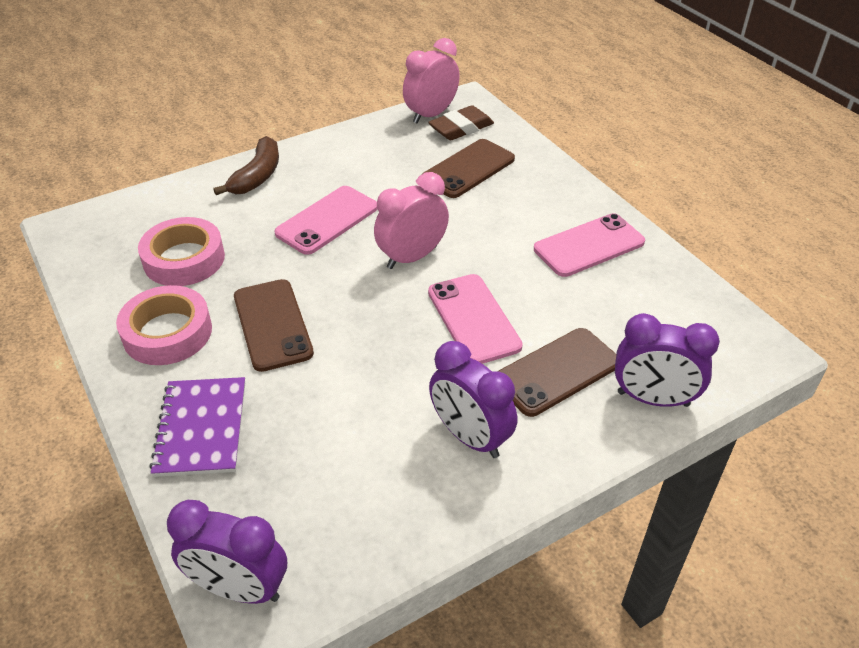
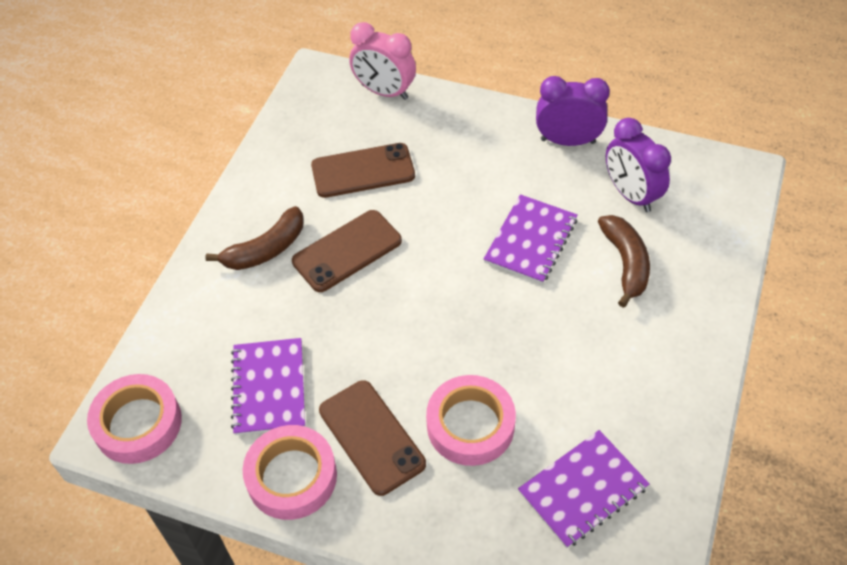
brown banana: [213,136,279,195] = 1 -> [205,206,304,270] [598,215,650,308] = 2
brown eraser: [428,105,494,140] = 1 -> none = 0
pink clock: [374,172,449,269] [403,38,460,123] = 2 -> [349,22,416,100] = 1
pink phone: [274,186,378,255] [428,274,523,364] [534,213,645,277] = 3 -> none = 0
pink tape: [116,285,212,365] [138,217,225,286] = 2 -> [87,374,182,464] [243,425,337,520] [426,375,516,466] = 3
purple clock: [167,500,287,604] [429,341,517,458] [615,313,720,407] = 3 -> [536,76,610,146] [606,118,671,212] = 2
purple notebook: [149,377,245,477] = 1 -> [231,338,305,435] [484,194,578,284] [518,430,650,548] = 3

